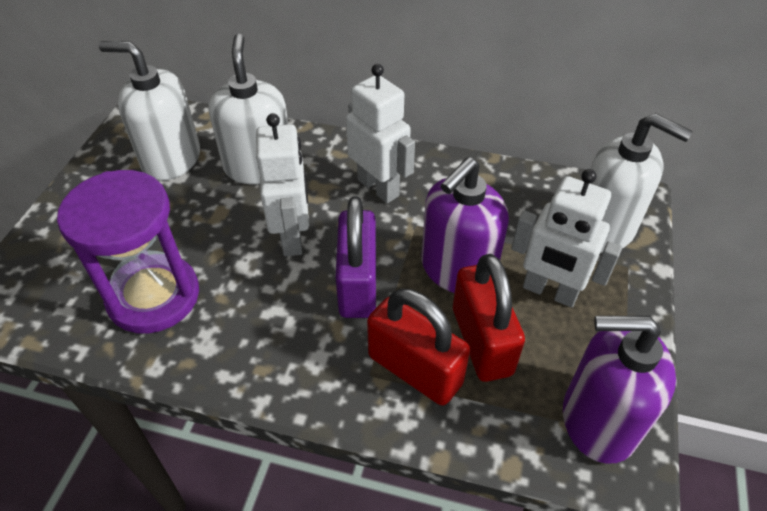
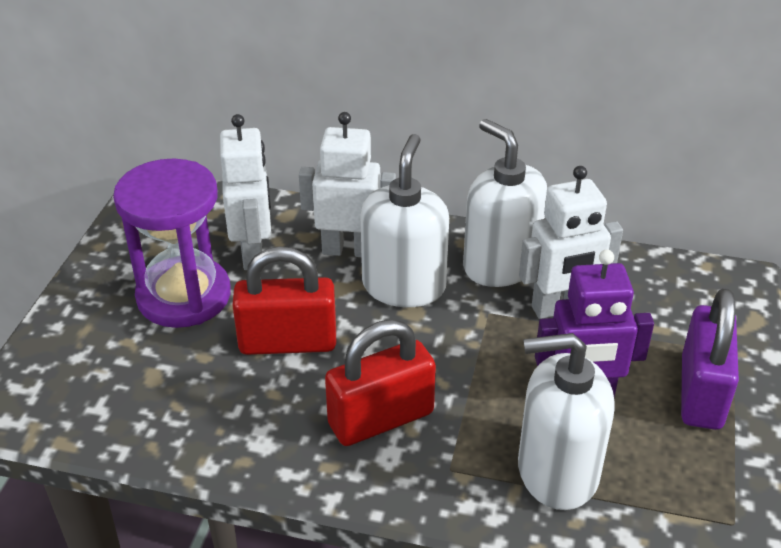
purple robot: none = 0 -> [535,250,654,397] = 1
purple soap dispenser: [422,157,509,293] [563,316,676,464] = 2 -> none = 0

